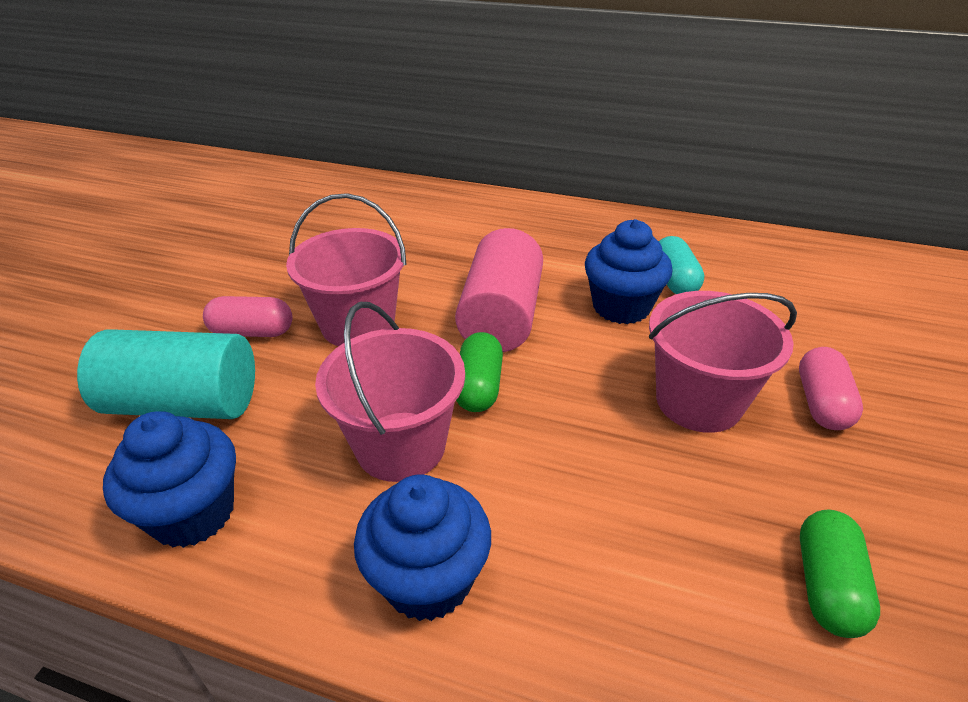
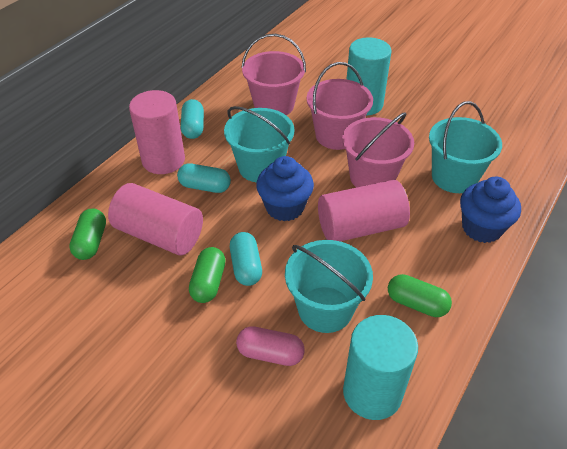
blue cupcake: [103,411,236,548] [354,475,491,621] [585,219,673,324] = 3 -> [256,156,314,221] [460,177,521,243] = 2
green capsule: [456,332,503,412] [800,510,880,638] = 2 -> [69,209,106,260] [189,247,226,303] [388,274,452,317] = 3
pink capsule: [203,296,293,337] [799,347,863,430] = 2 -> [236,326,305,366] = 1
pink cylinder: [455,228,543,352] = 1 -> [108,183,203,255] [129,90,185,174] [318,180,410,242] = 3
turquoise bucket: none = 0 -> [224,106,294,182] [285,240,373,333] [429,101,502,193] = 3
turquoise capsule: [659,236,704,294] = 1 -> [177,163,231,193] [181,99,204,139] [230,232,262,286] = 3
turquoise cylinder: [77,329,255,419] = 1 -> [343,315,418,420] [347,38,392,116] = 2

